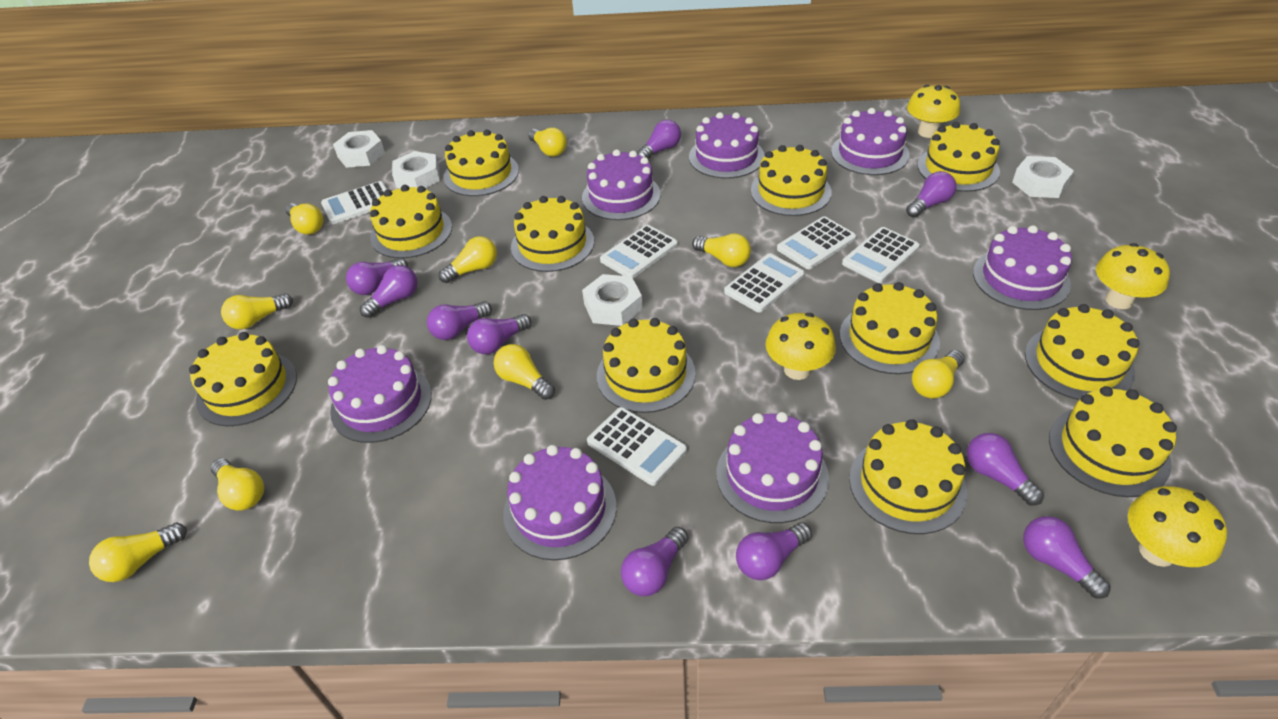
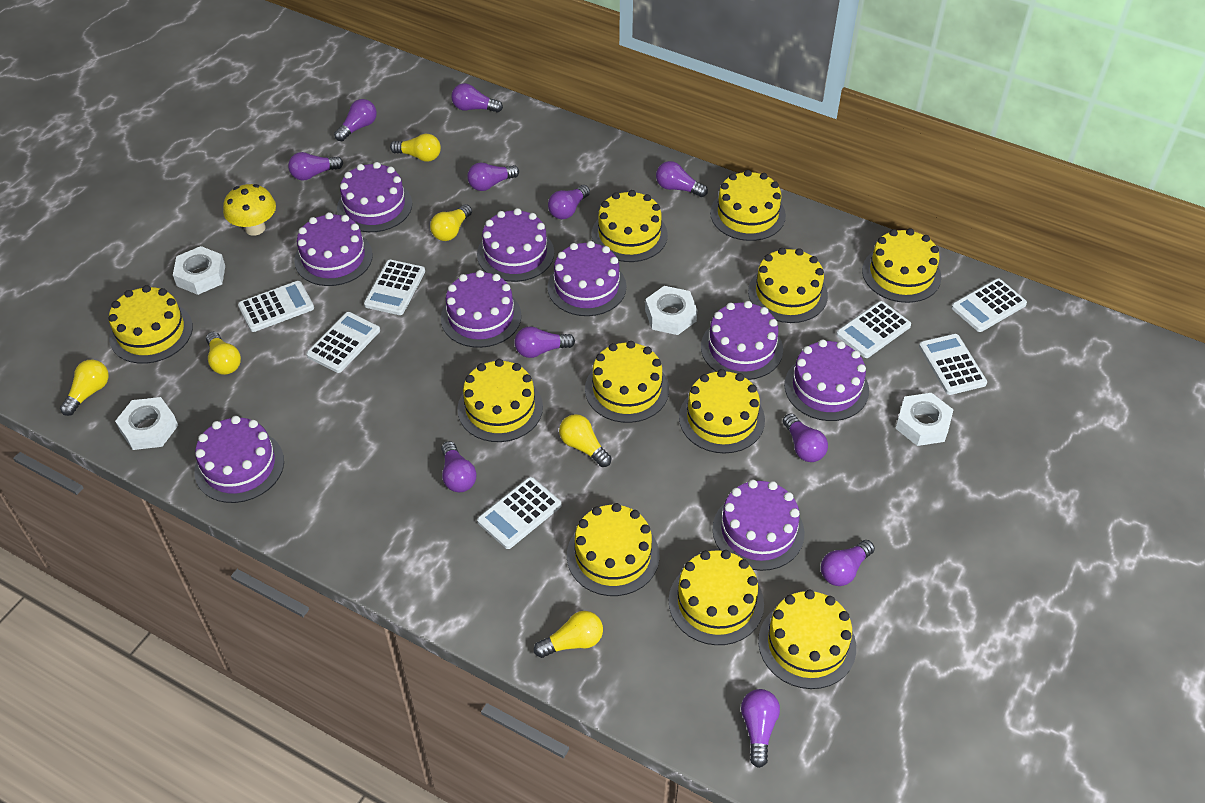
purple cake: [328,345,432,443] [503,445,617,560] [582,149,661,220] [689,112,764,179] [716,412,829,523] [831,108,909,175] [973,225,1072,310] = 7 -> [194,416,284,503] [294,212,373,286] [337,162,412,232] [441,270,521,348] [477,208,554,282] [547,241,626,316] [701,301,783,380] [713,480,804,571] [784,339,869,421] = 9
purple light bulb: [346,258,408,295] [360,265,418,318] [427,301,492,340] [467,314,531,354] [621,527,688,596] [637,120,681,159] [736,522,812,580] [906,171,956,218] [967,433,1044,505] [1023,516,1110,599] = 10 -> [288,152,343,181] [334,99,377,141] [441,441,476,492] [451,83,503,113] [467,162,519,191] [514,326,575,358] [548,185,590,219] [656,161,708,197] [741,689,780,768] [783,414,828,462] [821,540,875,586] = 11
white calculator: [321,181,388,224] [587,407,687,486] [600,225,678,278] [724,253,805,313] [777,216,856,269] [842,227,920,283] = 6 -> [238,281,314,332] [306,312,380,373] [364,260,425,315] [477,477,562,549] [836,301,911,358] [919,334,987,395] [951,278,1027,332] = 7
yellow light bulb: [89,522,187,582] [211,458,264,511] [221,294,293,329] [285,203,324,235] [438,236,497,283] [494,344,555,400] [528,128,567,157] [692,234,751,267] [912,350,965,399] = 9 -> [60,360,109,416] [206,332,241,375] [390,134,441,162] [430,204,472,241] [534,611,603,658] [559,414,612,467] = 6
yellow mushroom: [765,313,836,380] [907,85,960,138] [1096,243,1170,309] [1128,486,1227,567] = 4 -> [223,184,276,236] = 1

